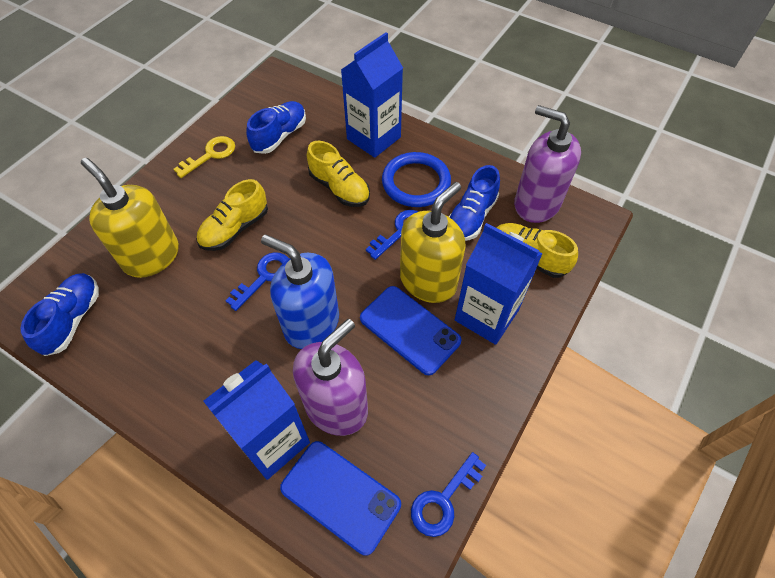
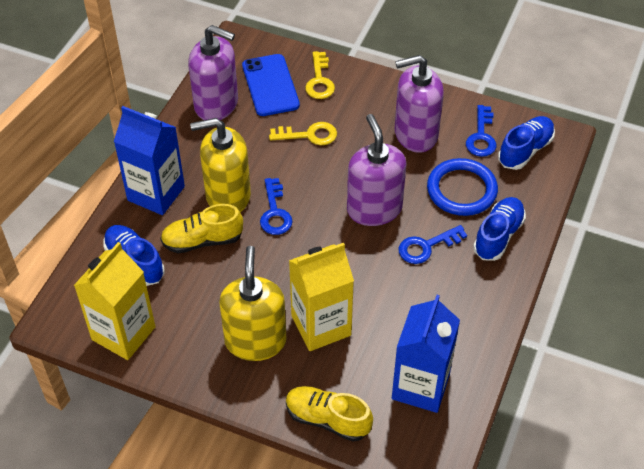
blue carton: [203,360,310,480] [341,32,403,158] [455,223,543,345] = 3 -> [114,106,185,215] [392,295,460,413] = 2
blue phone: [280,441,401,556] [360,286,462,375] = 2 -> [242,54,300,116] = 1
blue soap dispenser: [261,235,339,349] = 1 -> none = 0
purple soap dispenser: [293,319,368,436] [514,105,581,223] = 2 -> [188,25,238,120] [347,114,407,226] [395,55,444,153] = 3
yellow carton: none = 0 -> [74,242,156,360] [289,243,354,351] = 2
yellow key: [173,136,235,178] = 1 -> [269,122,337,145] [305,51,335,99] = 2
yellow shoe: [196,179,268,251] [307,141,370,207] [497,223,578,278] = 3 -> [160,204,243,253] [286,386,373,442] = 2

